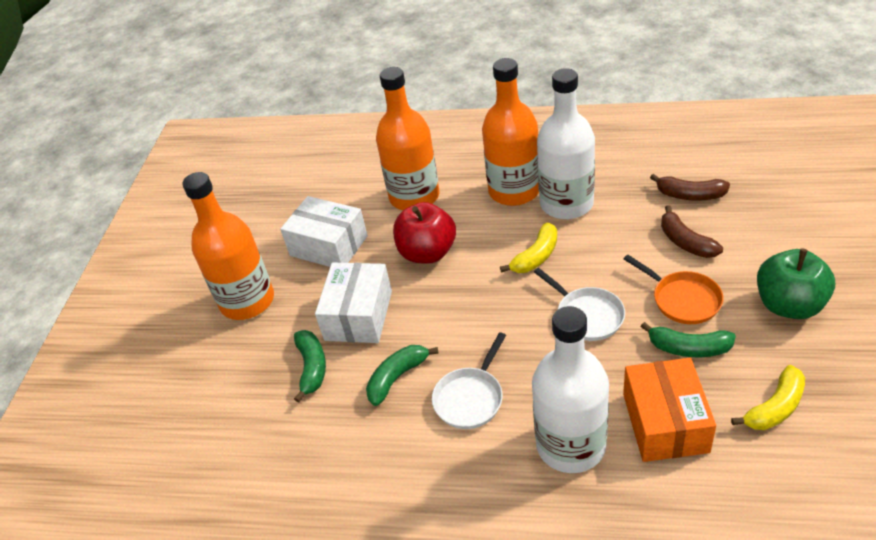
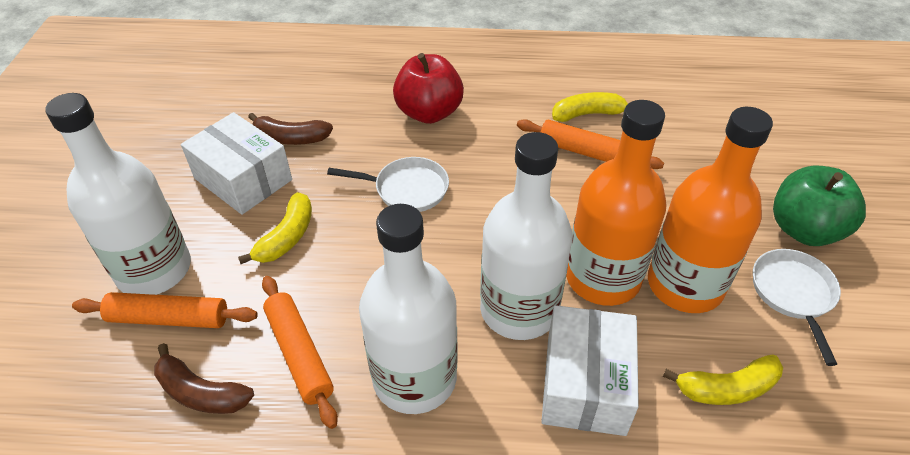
green banana: [294,330,326,403] [366,345,439,406] [641,322,736,357] = 3 -> none = 0
orange bottle: [182,172,274,320] [376,67,440,210] [482,58,539,206] = 3 -> [566,100,667,306] [648,107,773,313] = 2
orange box: [623,358,716,462] = 1 -> none = 0
orange pan: [624,255,724,324] = 1 -> none = 0
orange rolling pin: none = 0 -> [72,292,258,328] [262,276,338,429] [517,119,664,169] = 3
white bottle: [532,306,609,473] [537,68,595,219] = 2 -> [45,93,191,295] [359,204,457,414] [480,132,573,340] = 3
yellow banana: [500,223,557,273] [731,365,805,430] = 2 -> [238,192,312,264] [552,92,628,122] [663,355,783,405] = 3

